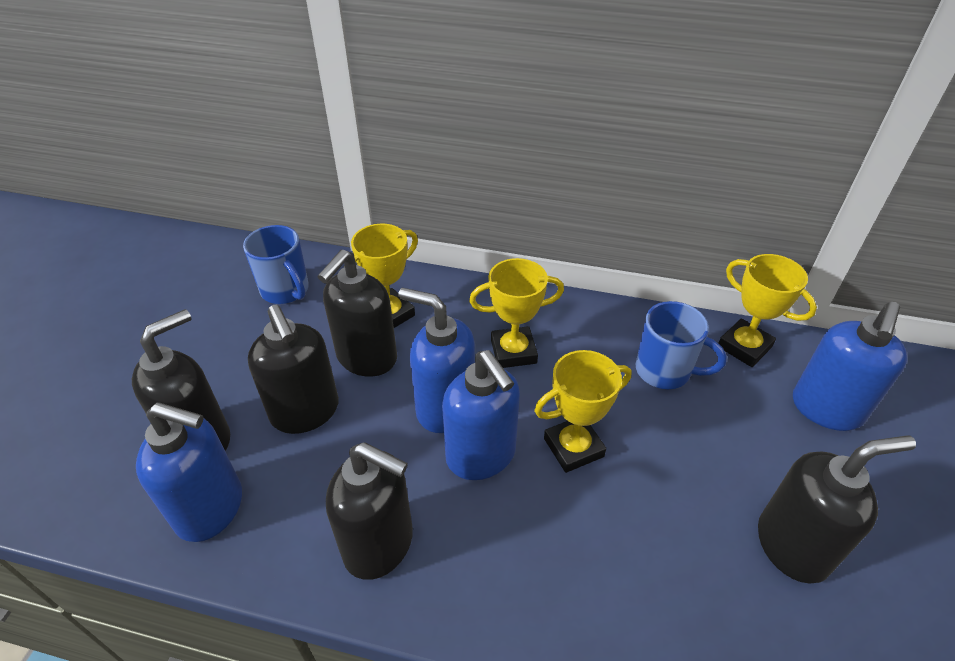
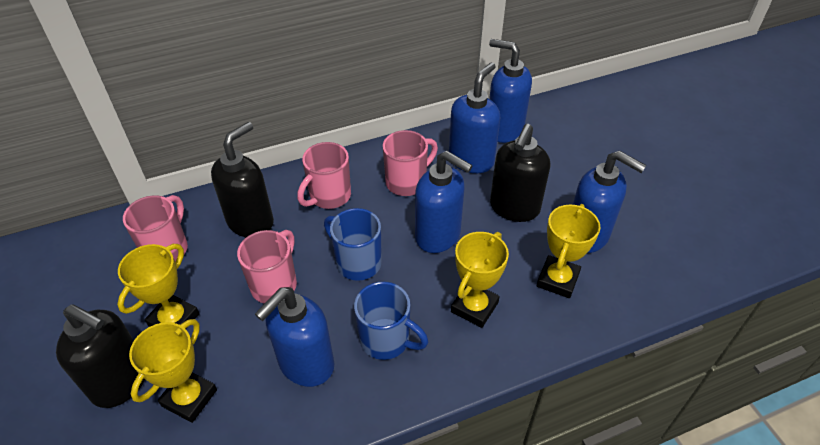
black soap dispenser: [132,309,230,451] [248,305,339,434] [317,250,397,377] [326,442,413,580] [758,436,916,583] = 5 -> [56,304,145,408] [211,122,274,237] [490,124,550,222] = 3
blue soap dispenser: [136,402,242,542] [398,288,475,433] [442,350,520,480] [793,302,907,431] = 4 -> [255,287,335,387] [415,151,473,253] [449,62,500,173] [489,39,532,143] [573,151,646,253] = 5
pink mug: none = 0 -> [123,195,188,262] [237,230,297,304] [297,142,351,209] [383,130,438,196] = 4

